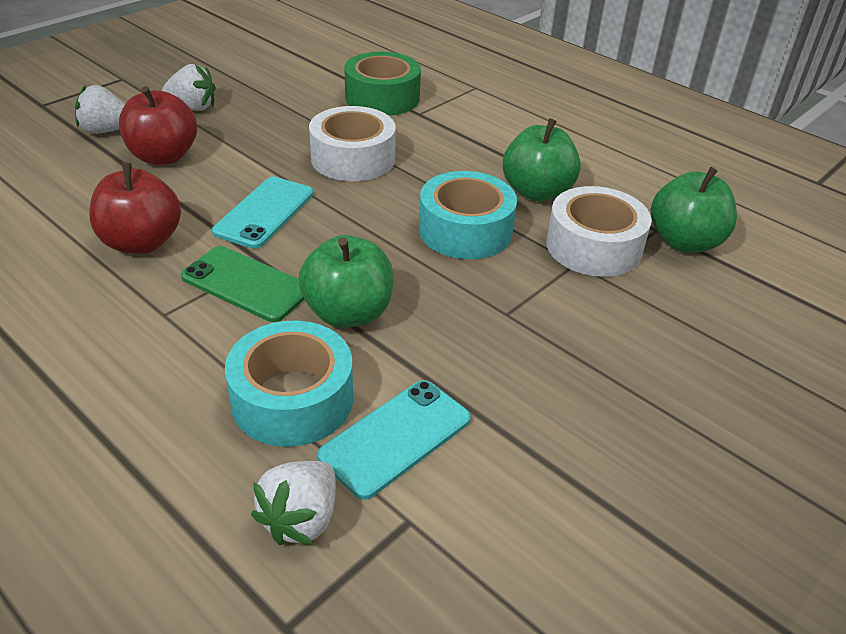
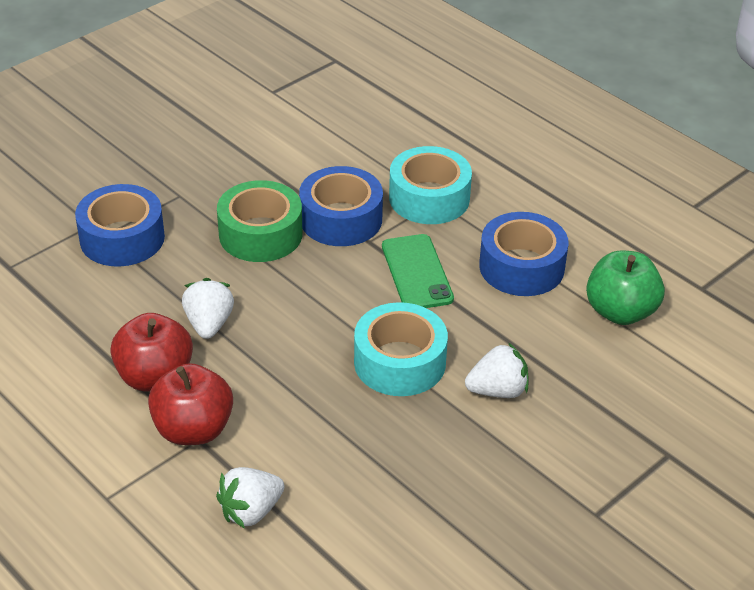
blue tape: none = 0 -> [75,184,165,266] [299,166,383,246] [479,212,569,296] = 3
green apple: [299,235,394,328] [503,118,581,201] [651,167,737,252] = 3 -> [586,251,665,325] = 1
turquoise phone: [212,177,314,249] [318,380,471,500] = 2 -> none = 0
white tape: [309,106,396,181] [546,186,652,277] = 2 -> none = 0

